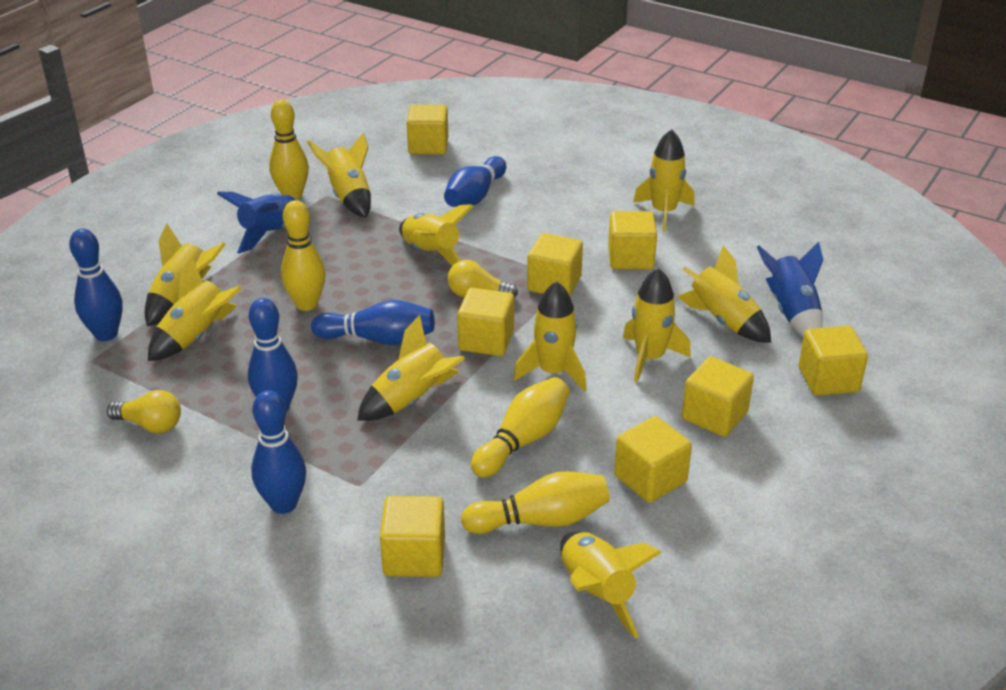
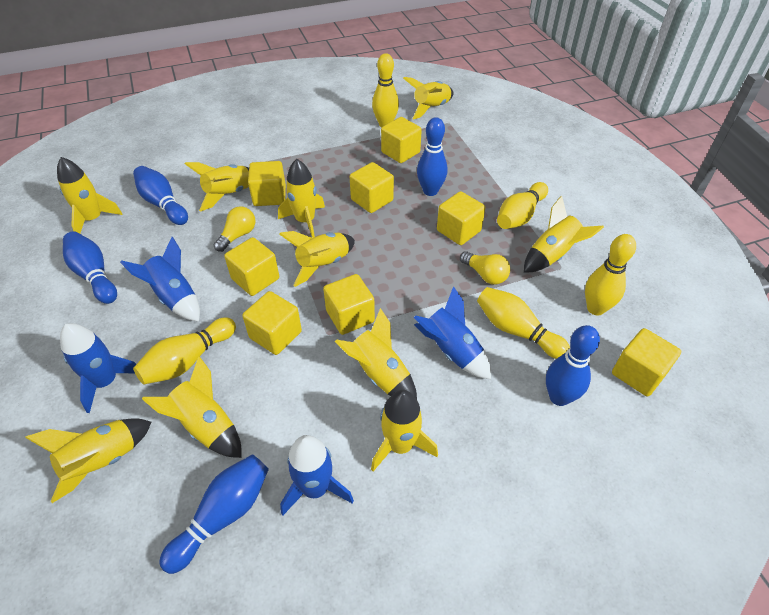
blue rocket: [217,192,304,254] [757,242,823,338] = 2 -> [60,323,136,413] [120,237,200,321] [280,435,354,516] [414,286,491,379] = 4
yellow bowling pin: [269,100,309,199] [281,200,326,311] [461,471,610,534] [471,377,570,478] = 4 -> [133,318,236,384] [372,53,399,127] [477,287,570,359] [497,182,548,229] [585,234,636,316] = 5

